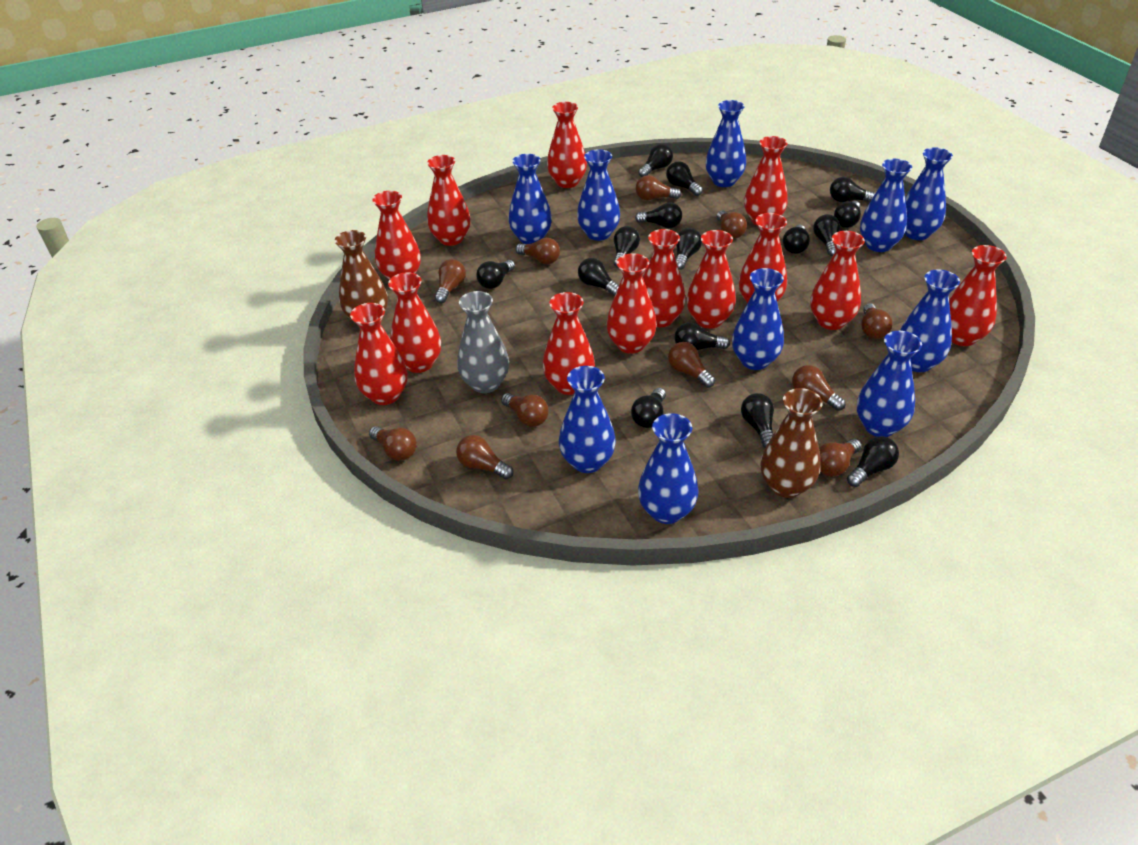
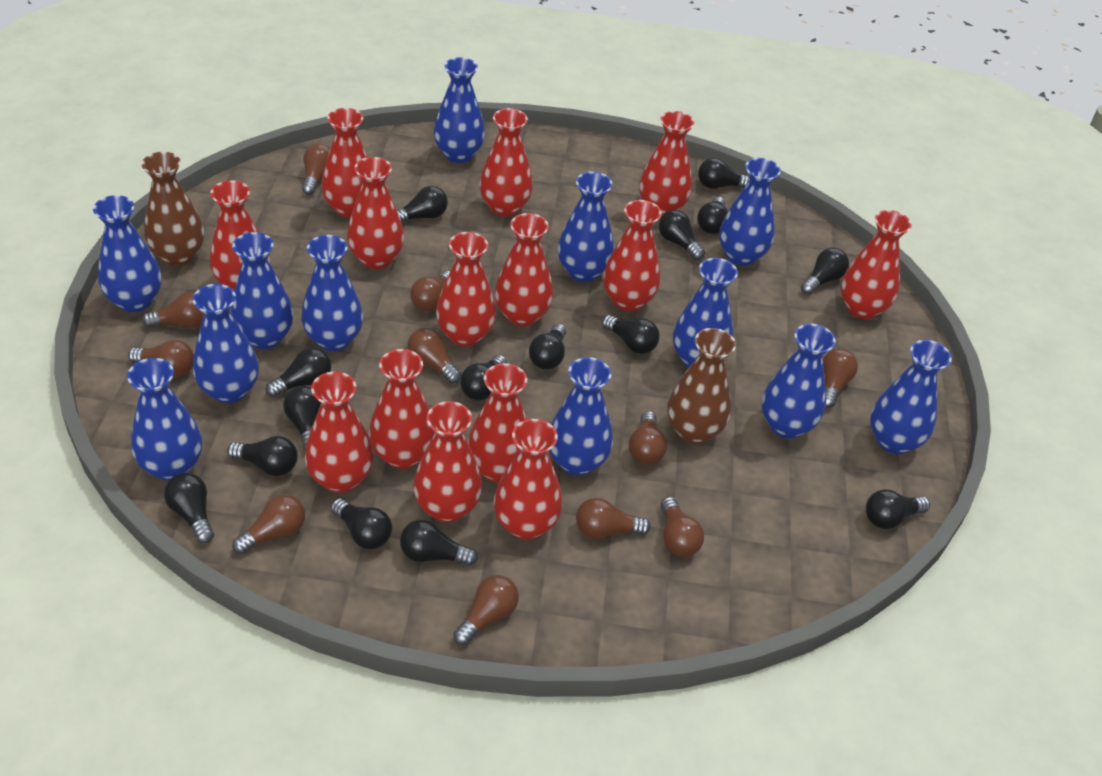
blue vase: [508,154,552,244] [559,366,616,473] [577,149,620,241] [638,413,699,524] [706,100,746,187] [732,268,784,370] [857,331,922,437] [860,159,912,252] [900,270,960,372] [905,147,953,240] = 10 -> [93,195,161,312] [127,358,202,481] [193,284,259,403] [231,232,293,349] [301,235,363,351] [434,57,485,163] [549,357,613,476] [558,171,614,282] [673,258,738,368] [719,158,781,266] [762,324,836,439] [870,340,952,454] = 12
grey vase: [457,291,509,393] = 1 -> none = 0
red vase: [350,303,408,405] [372,191,421,280] [388,272,441,373] [427,155,470,246] [543,292,595,395] [547,102,587,188] [607,253,657,354] [643,229,686,327] [687,230,736,329] [739,213,787,303] [744,136,788,225] [810,231,865,330] [949,245,1007,346] = 13 -> [210,180,270,290] [305,371,373,493] [321,108,367,218] [347,157,404,269] [369,349,435,469] [413,401,482,522] [436,232,496,347] [468,363,527,483] [479,108,533,217] [494,419,562,540] [495,213,553,327] [603,200,662,311] [639,111,694,217] [841,210,912,319] = 14

